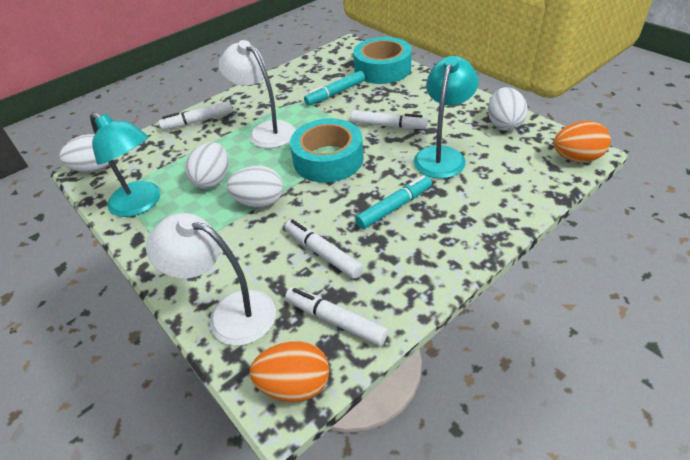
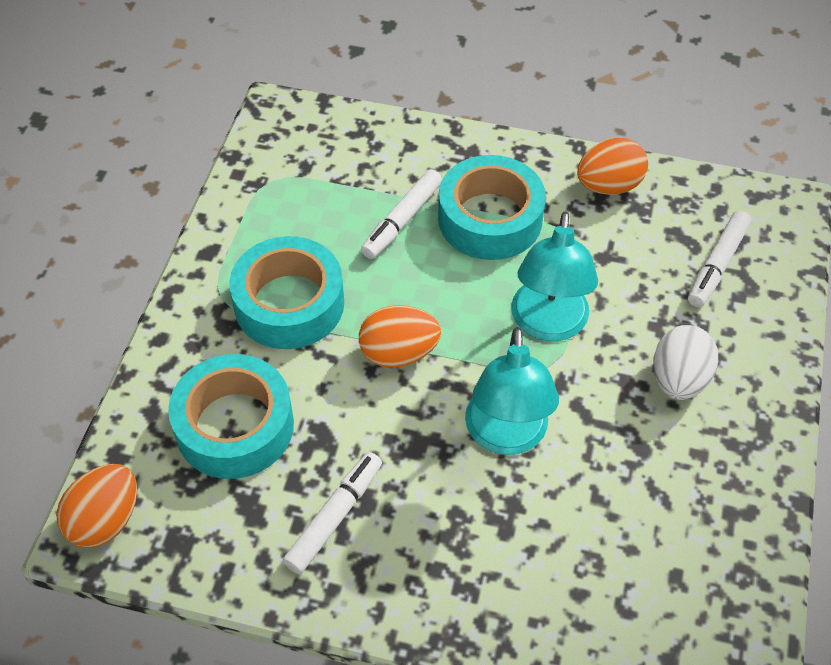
orange egg: [250,341,329,402] [554,121,611,162] = 2 -> [56,464,137,548] [359,305,441,368] [577,138,648,195] = 3
turquoise marker: [304,71,365,105] [355,175,432,229] = 2 -> none = 0
turquoise tape: [290,119,363,183] [353,37,412,84] = 2 -> [168,354,294,479] [229,236,344,349] [438,155,546,260] = 3
white egg: [59,134,110,173] [185,142,228,189] [227,166,283,208] [488,87,528,131] = 4 -> [653,325,719,400] = 1
white lamp: [146,213,276,346] [218,40,295,148] = 2 -> none = 0
white marker: [159,101,233,130] [285,219,363,279] [285,287,388,346] [351,110,428,129] = 4 -> [283,452,382,574] [361,169,442,259] [688,211,751,307] = 3

